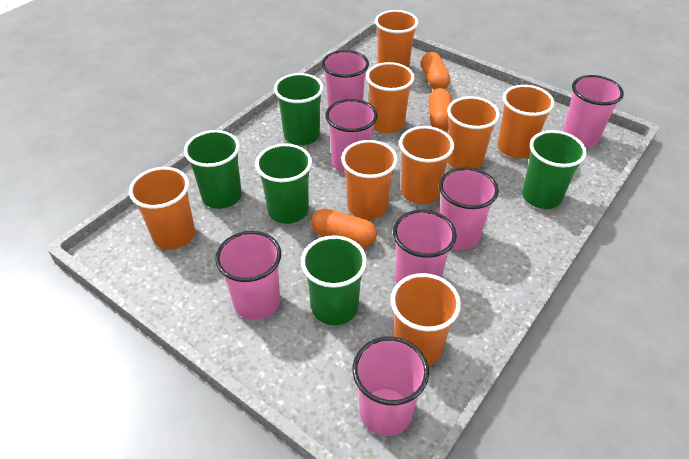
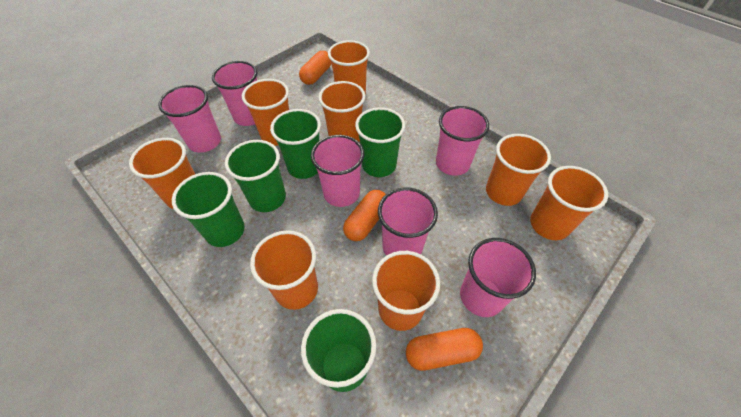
pink cup: [215,231,281,320] [322,50,369,107] [325,99,377,173] [353,336,429,436] [393,210,457,283] [439,167,499,250] [562,75,624,147] = 7 -> [158,85,221,153] [212,61,257,126] [311,135,364,207] [378,187,438,256] [436,106,489,176] [460,238,536,317] = 6

